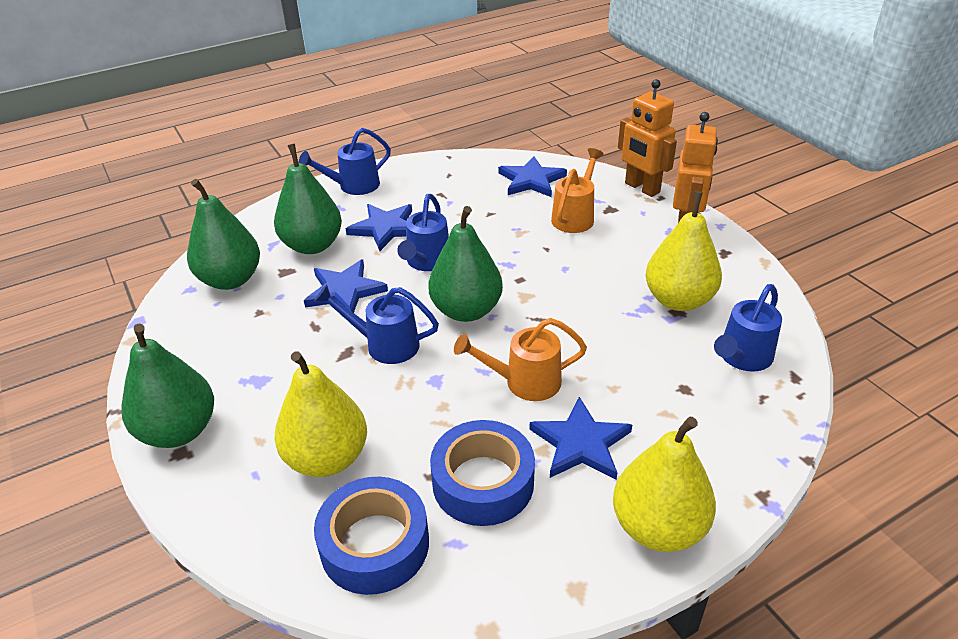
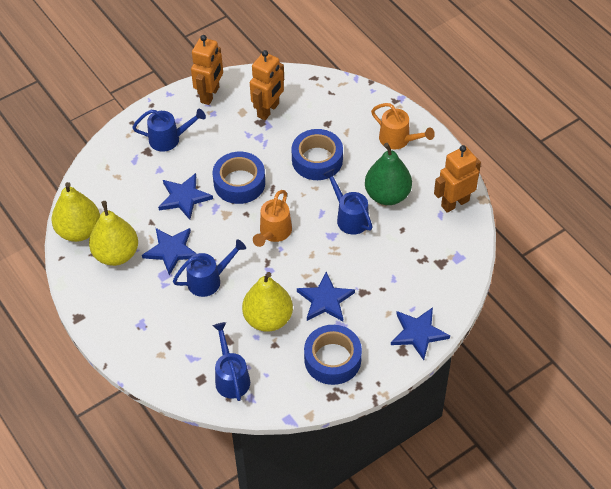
blue tape: [314,477,429,595] [430,420,535,526] = 2 -> [213,152,265,204] [291,129,343,180] [304,325,362,385] = 3
green pear: [121,324,214,448] [187,179,260,290] [274,144,342,254] [428,206,503,322] = 4 -> [365,143,412,205] = 1
orange robot: [618,79,677,197] [673,112,718,223] = 2 -> [191,35,223,105] [250,50,284,120] [434,145,481,213] = 3

